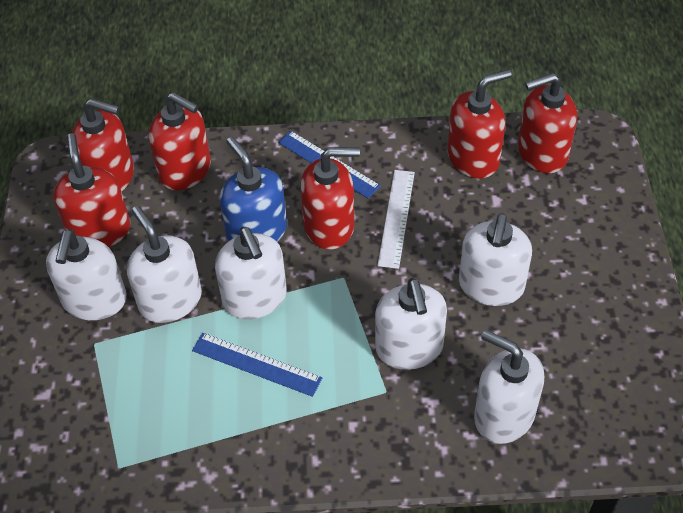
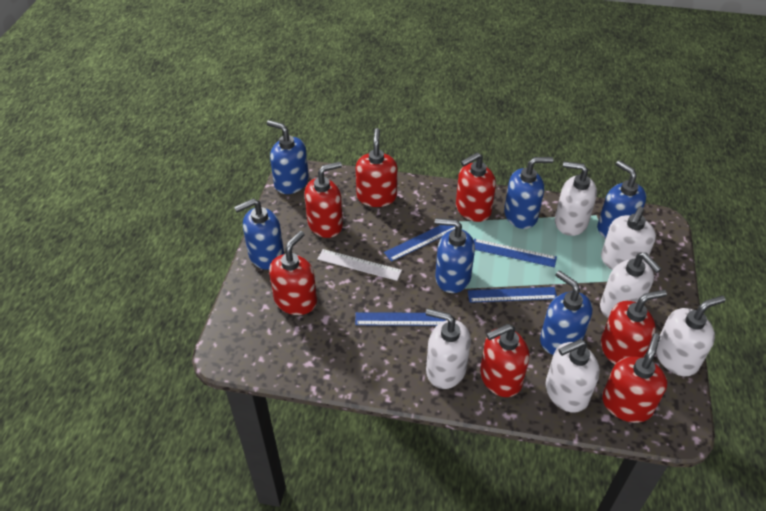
blue ruler: [192,333,322,397] [278,131,381,199] = 2 -> [355,312,446,326] [384,225,455,262] [468,287,557,303] [474,239,557,267] = 4
blue soap dispenser: [220,137,287,242] = 1 -> [234,199,284,270] [267,120,309,194] [435,218,475,293] [504,157,553,229] [540,270,593,355] [597,160,646,238] = 6
red soap dispenser: [53,133,130,247] [72,98,134,192] [149,92,211,190] [301,147,360,249] [447,69,512,178] [518,73,577,173] = 6 -> [269,231,317,315] [305,162,343,238] [356,128,397,207] [456,153,496,222] [480,324,529,397] [601,290,667,364] [602,333,667,423] = 7

